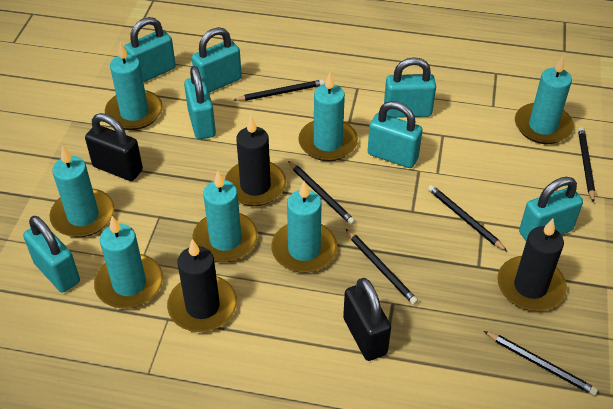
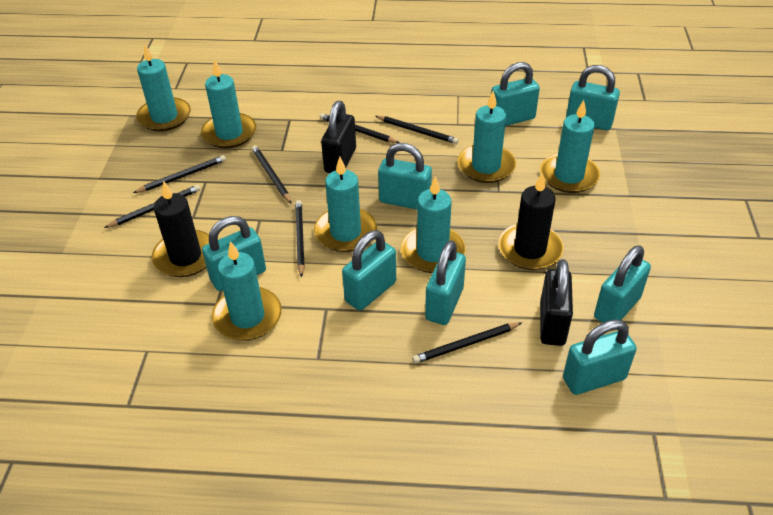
black candle: [167,239,237,332] [225,116,286,206] [497,219,567,311] = 3 -> [152,181,209,277] [498,173,564,270] = 2
black pencil: [234,79,325,101] [288,161,355,225] [346,229,418,305] [428,185,508,252] [484,331,598,396] [578,127,595,203] = 6 -> [104,185,201,228] [133,155,226,193] [252,145,292,204] [295,200,305,277] [320,113,400,143] [375,116,459,144] [412,322,522,364] = 7
turquoise padlock: [23,216,80,293] [124,17,176,83] [184,66,216,139] [192,27,242,93] [368,101,423,168] [384,57,436,118] [519,177,583,241] = 7 -> [202,216,266,291] [342,230,396,311] [378,143,432,209] [425,241,466,325] [491,62,540,126] [563,319,637,395] [566,65,620,130] [594,245,651,323] = 8

